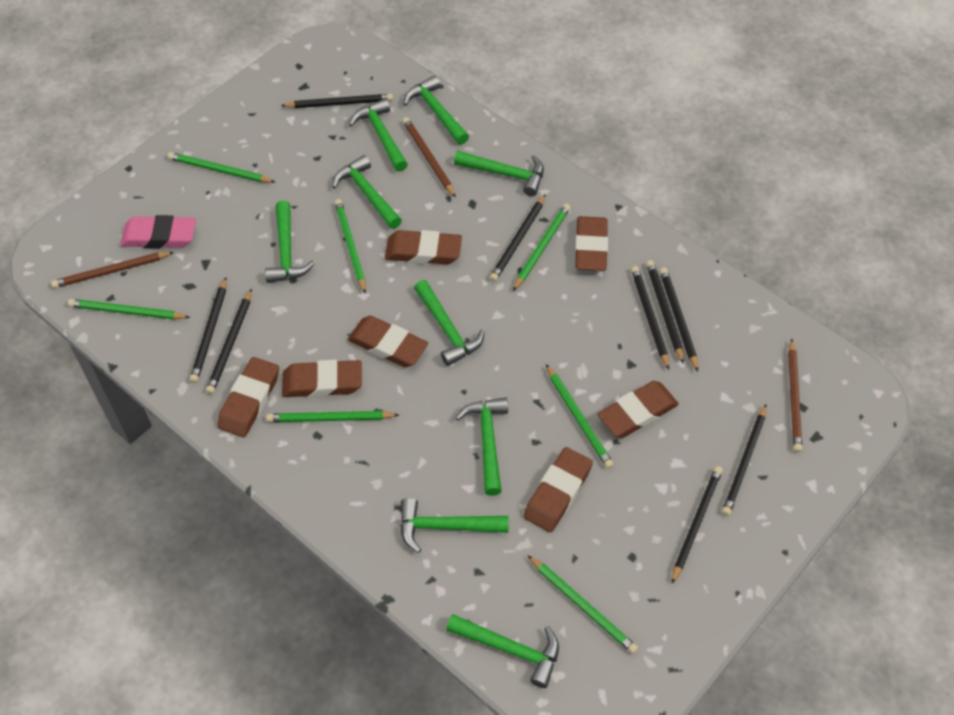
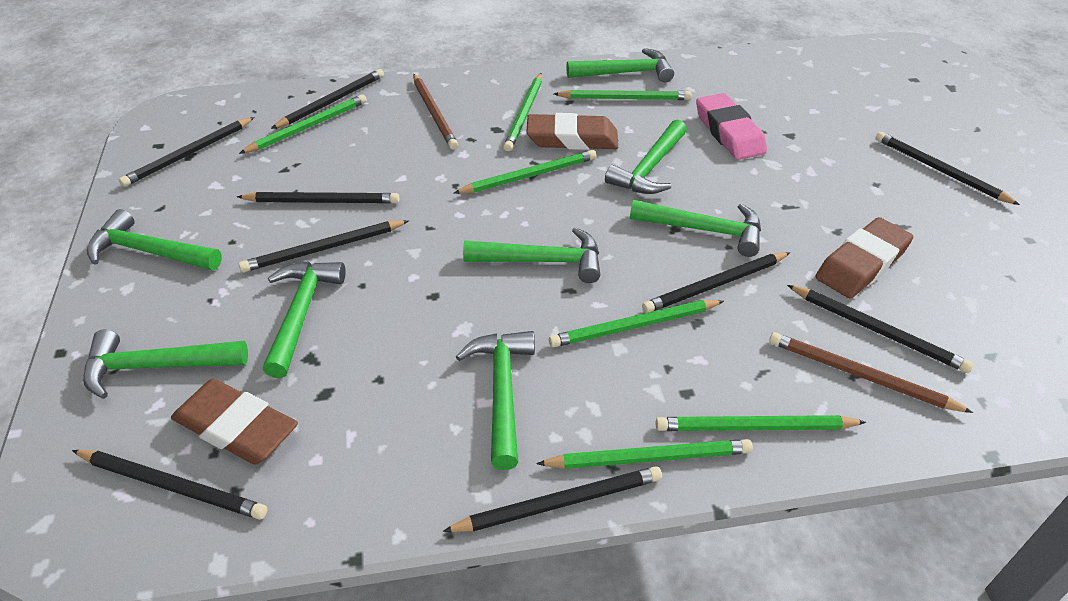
brown eraser: [217,357,279,437] [282,360,362,398] [348,316,428,367] [385,230,462,264] [523,447,593,532] [575,216,608,271] [597,381,679,438] = 7 -> [171,379,298,465] [526,113,618,150] [816,217,913,298] = 3
brown pencil: [51,252,174,288] [403,117,456,198] [788,339,802,452] = 3 -> [413,74,458,149] [769,332,973,413] = 2
green hammer: [265,201,315,283] [332,155,402,229] [349,98,408,172] [400,498,509,553] [403,75,469,145] [414,280,485,366] [446,614,559,688] [454,151,544,196] [455,397,508,496] = 9 -> [83,330,248,399] [87,209,222,270] [263,261,346,378] [456,331,535,470] [463,227,600,283] [566,48,674,82] [605,120,687,194] [630,200,761,257] = 8

